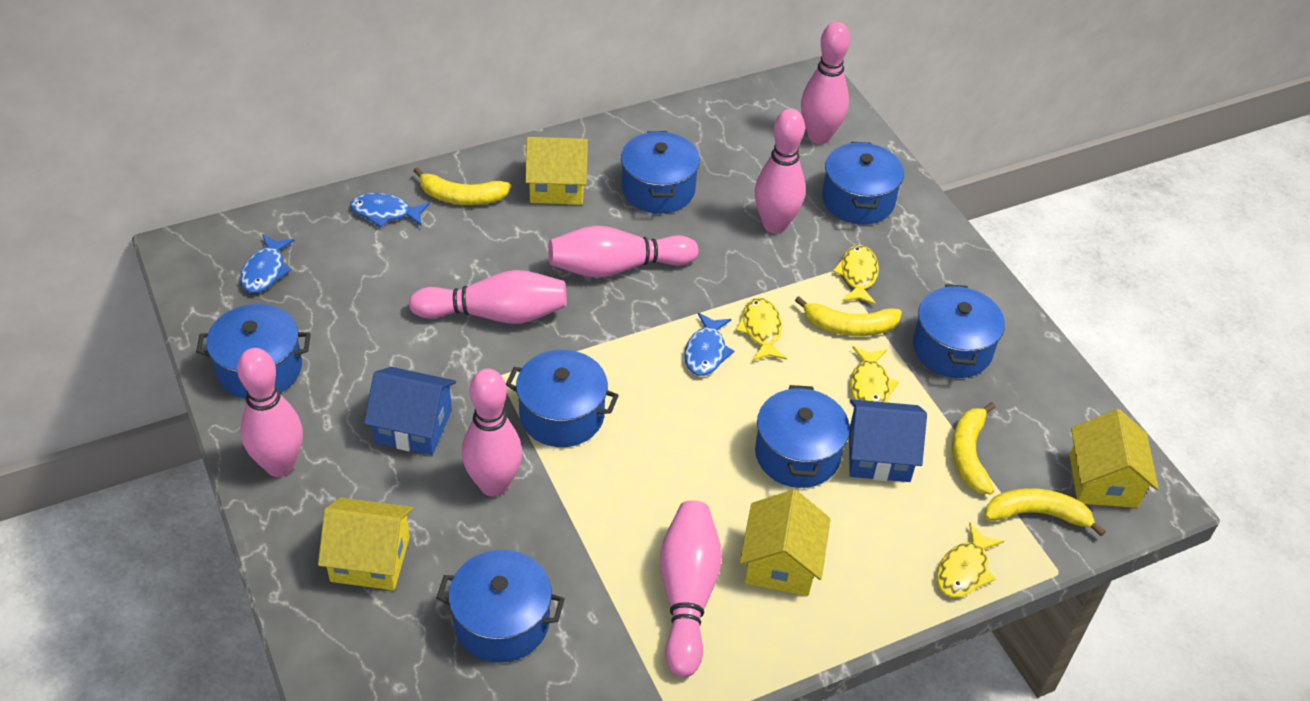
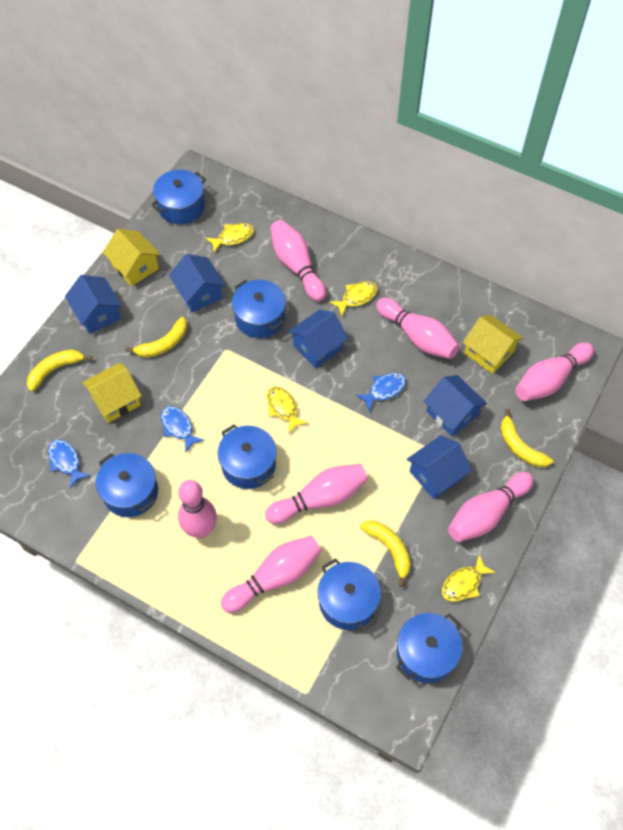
blue house: [364,367,456,455] [849,399,927,482] = 2 -> [65,275,122,334] [169,254,226,312] [288,309,349,368] [407,436,472,499] [424,375,487,436] = 5
blue pot: [196,304,311,399] [436,550,564,663] [506,350,619,447] [621,131,700,214] [755,385,850,488] [822,142,904,224] [913,284,1005,378] = 7 -> [96,453,158,517] [151,170,206,224] [218,425,277,489] [232,280,286,338] [318,558,381,630] [396,613,462,683] = 6
yellow house: [318,497,413,590] [525,137,589,205] [740,489,831,596] [1070,409,1159,508] = 4 -> [82,363,142,423] [103,229,161,286] [463,315,523,374] = 3

